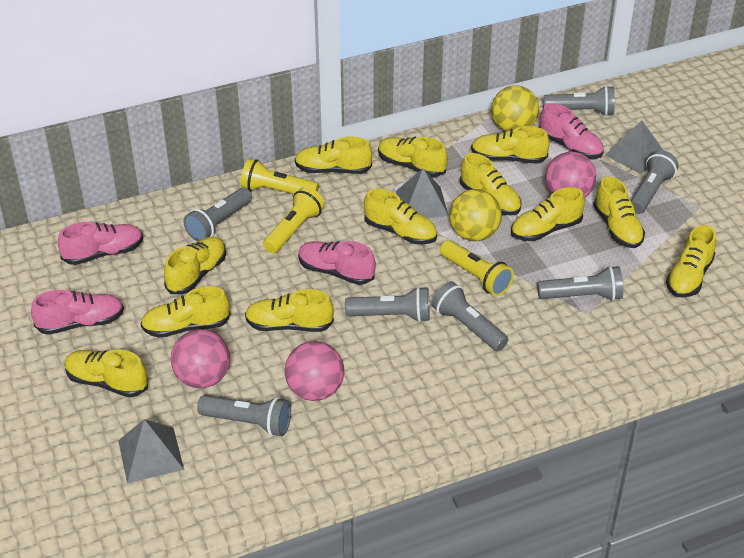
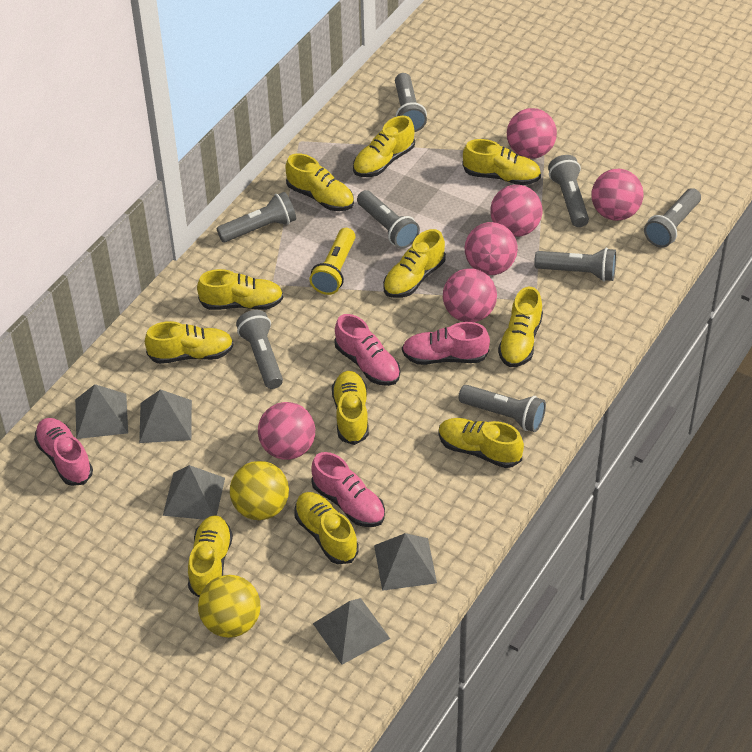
grey flashlight: [183,188,252,241] [197,395,291,436] [345,286,430,322] [431,281,508,351] [537,266,623,301] [544,86,615,116] [631,150,678,214] = 7 -> [217,192,296,242] [236,310,283,389] [357,190,420,249] [395,73,427,132] [458,385,546,432] [534,248,616,282] [548,155,589,227] [644,188,701,248] = 8
grey pyramid: [118,419,184,483] [396,168,448,218] [605,120,664,174] = 3 -> [75,384,128,439] [139,389,192,443] [163,465,225,520] [313,598,390,665] [374,533,437,591] = 5
pink ball: [171,329,230,388] [285,341,344,401] [545,152,596,198] = 3 -> [258,402,315,460] [443,268,497,322] [464,222,518,275] [490,185,542,237] [507,108,557,159] [591,169,644,221] = 6
yellow flashlight: [241,159,319,194] [263,187,325,253] [440,240,514,296] = 3 -> [309,228,356,295] = 1
yellow shoe: [65,349,148,397] [141,286,231,338] [164,236,226,294] [245,289,334,332] [295,136,372,174] [364,189,437,244] [378,137,448,177] [460,153,522,215] [471,126,550,164] [511,187,585,241] [593,177,645,248] [666,225,716,298] = 12 -> [145,321,234,364] [188,515,233,597] [197,269,284,310] [286,153,354,211] [294,492,359,564] [332,371,369,445] [353,116,415,177] [383,229,446,298] [438,418,524,468] [463,139,541,185] [498,287,543,367] = 11

